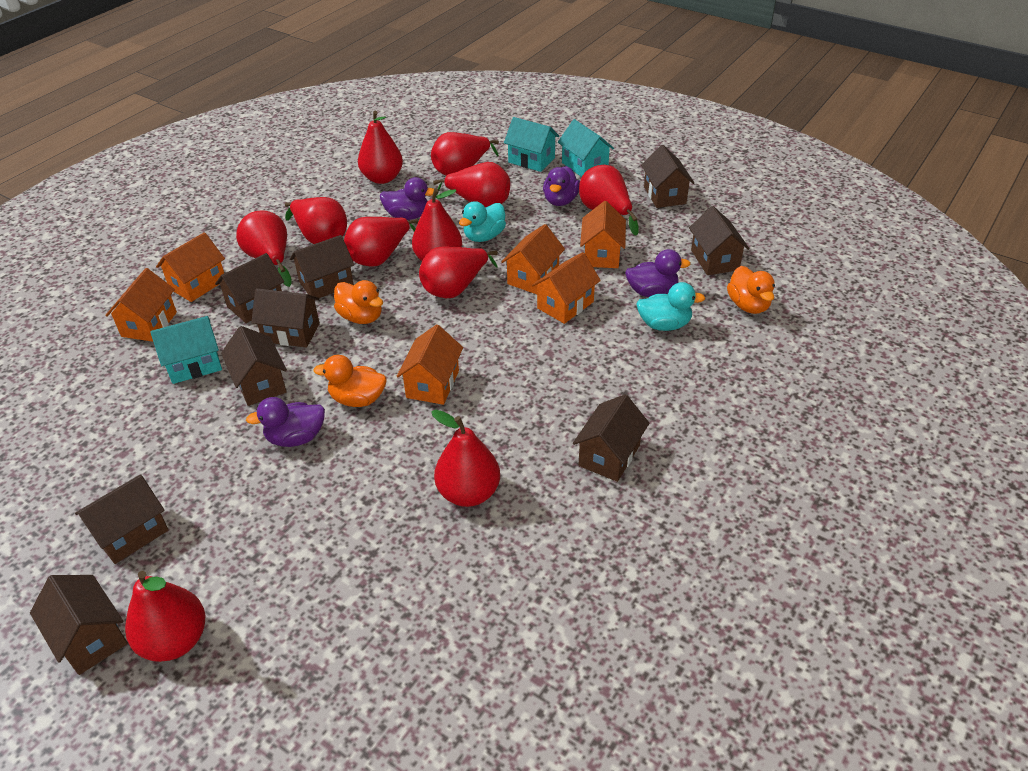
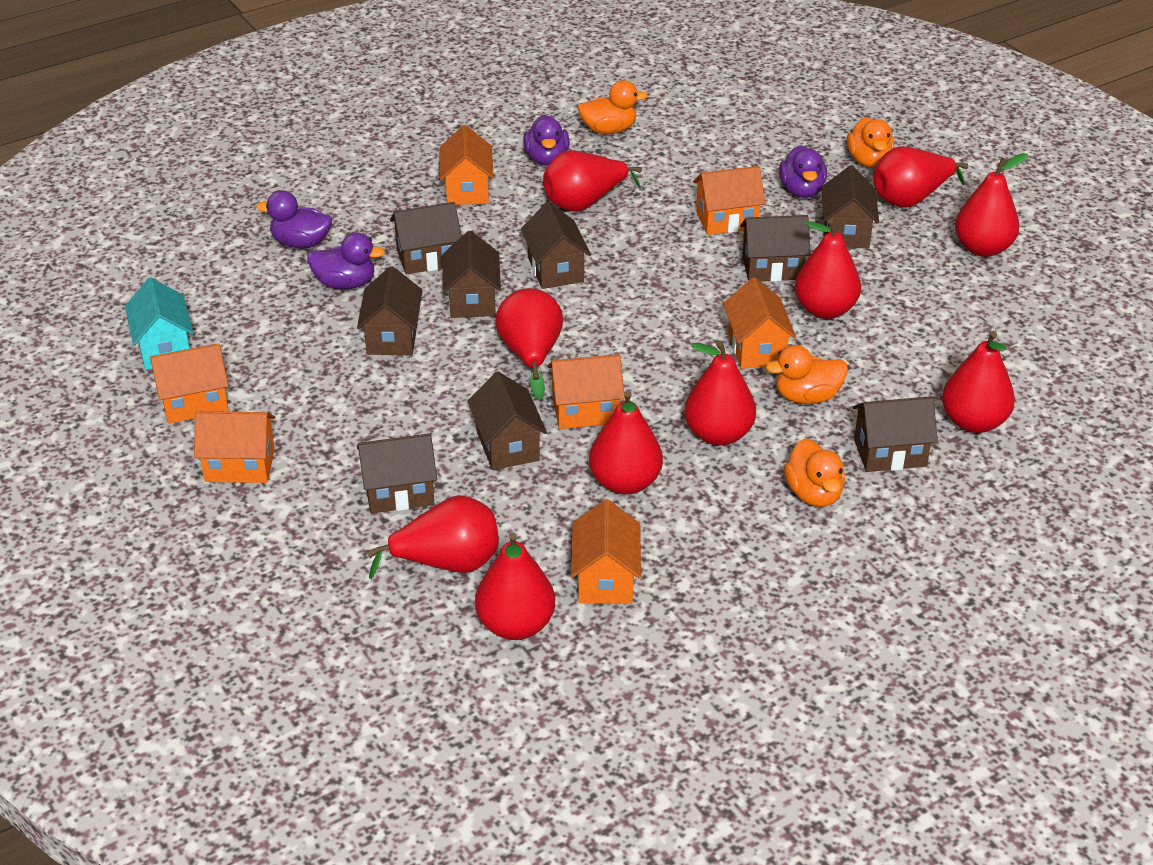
orange duck: [313,355,387,407] [334,280,383,324] [727,266,775,314] = 3 -> [578,80,648,134] [766,345,848,404] [784,438,845,507] [847,117,894,168] = 4
orange house: [105,268,177,342] [156,232,225,302] [396,324,463,405] [501,224,565,294] [532,252,601,324] [580,201,626,268] = 6 -> [150,343,229,424] [194,411,275,483] [439,125,494,205] [548,354,625,429] [571,499,641,604] [693,166,766,235] [723,277,796,369] = 7
red pear: [125,571,205,662] [236,210,292,287] [285,197,347,244] [344,217,419,267] [358,111,403,184] [412,188,462,261] [419,246,498,298] [431,132,499,176] [431,410,500,507] [433,162,510,208] [579,165,639,236] = 11 -> [367,495,499,579] [475,533,555,640] [495,288,563,400] [543,150,642,212] [589,391,663,495] [684,341,756,446] [795,219,861,319] [873,146,968,208] [942,331,1015,433] [955,153,1028,257] = 10
turquoise duck: [459,201,506,242] [636,282,705,331] = 2 -> none = 0
turquoise house: [150,316,222,384] [504,117,559,172] [558,119,614,177] = 3 -> [125,277,194,370] = 1

